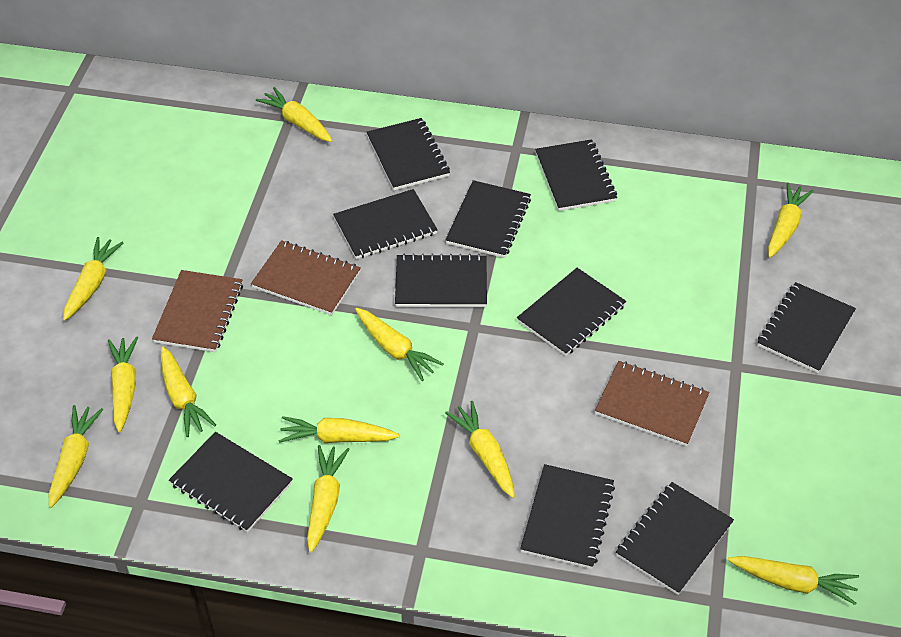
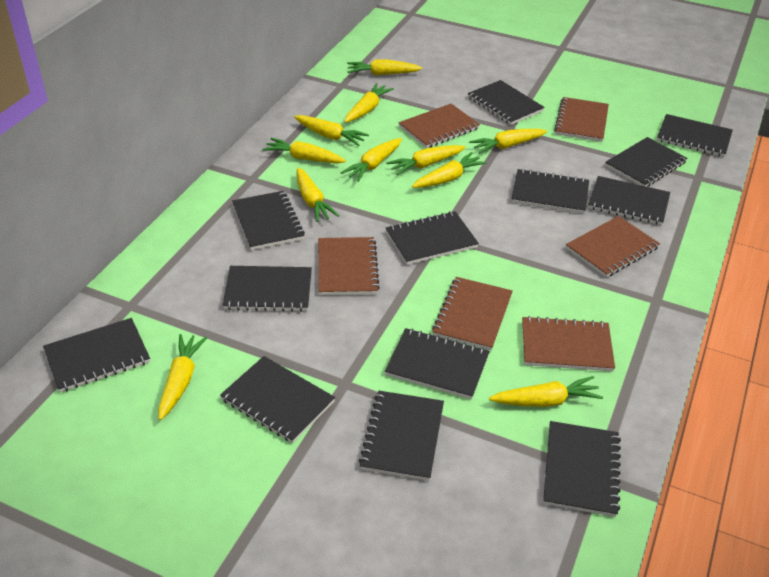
black notebook: [169,432,293,532] [333,189,438,259] [367,118,450,190] [395,253,487,307] [445,180,531,258] [517,268,626,356] [520,464,615,569] [535,139,617,211] [616,482,734,595] [758,282,856,373] = 10 -> [43,318,150,392] [220,356,335,443] [222,266,312,312] [232,191,305,250] [359,391,444,481] [385,328,490,399] [386,211,479,265] [468,80,545,125] [511,169,589,214] [543,421,621,517] [588,176,670,225] [605,137,687,187] [657,114,733,157] = 13
brown notebook: [152,270,243,352] [251,240,361,315] [595,361,709,446] = 3 -> [318,237,380,295] [399,104,480,148] [432,277,513,351] [522,316,615,371] [554,97,609,142] [566,216,660,278] = 6

